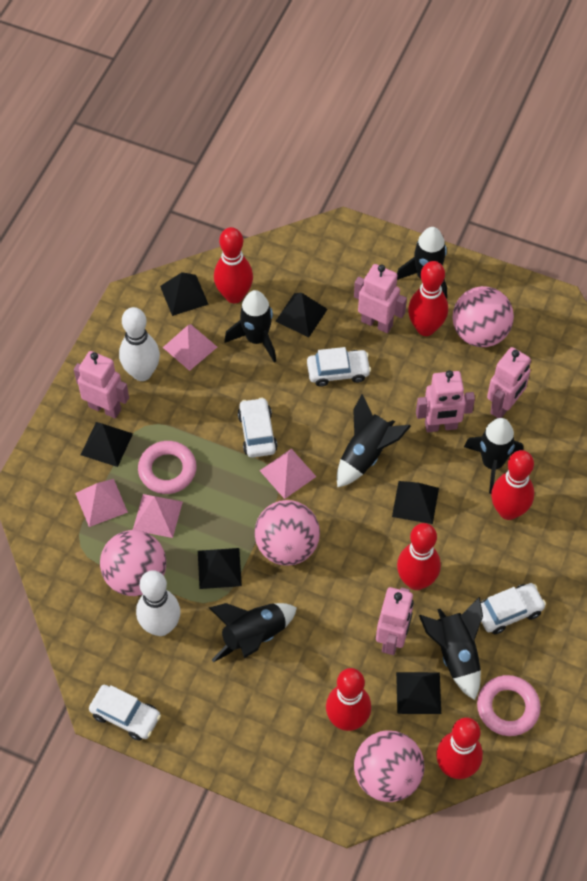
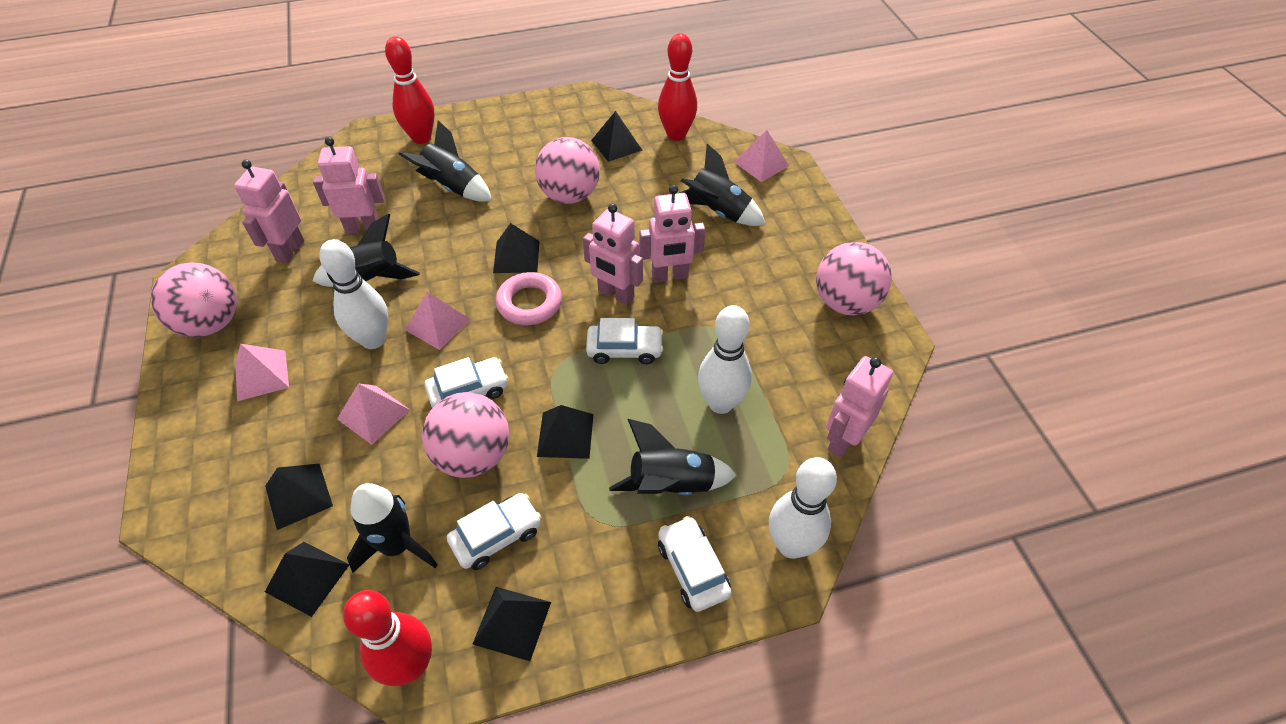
black rocket: [209,603,297,662] [224,290,276,362] [337,394,411,488] [397,227,447,299] [419,597,483,700] [464,418,523,494] = 6 -> [313,214,420,287] [347,483,438,573] [399,120,492,202] [609,419,737,495] [680,144,766,226] = 5
pink ring: [138,441,197,494] [477,675,541,736] = 2 -> [496,272,562,325] = 1
red bowling pin: [214,227,253,303] [326,668,371,731] [397,523,441,590] [408,261,448,336] [436,717,483,779] [491,450,534,520] = 6 -> [343,590,432,686] [385,36,435,144] [658,33,697,141] = 3
white bowling pin: [119,307,160,381] [136,570,181,636] = 2 -> [319,239,388,349] [698,305,752,414] [769,457,837,559] = 3

